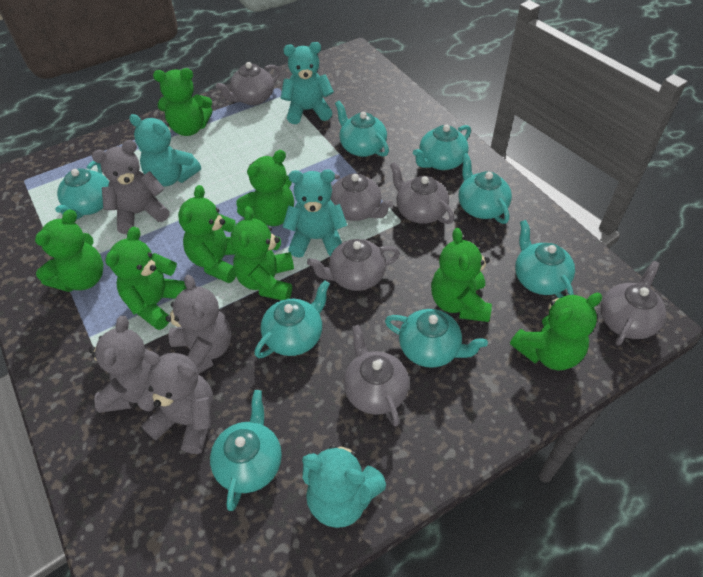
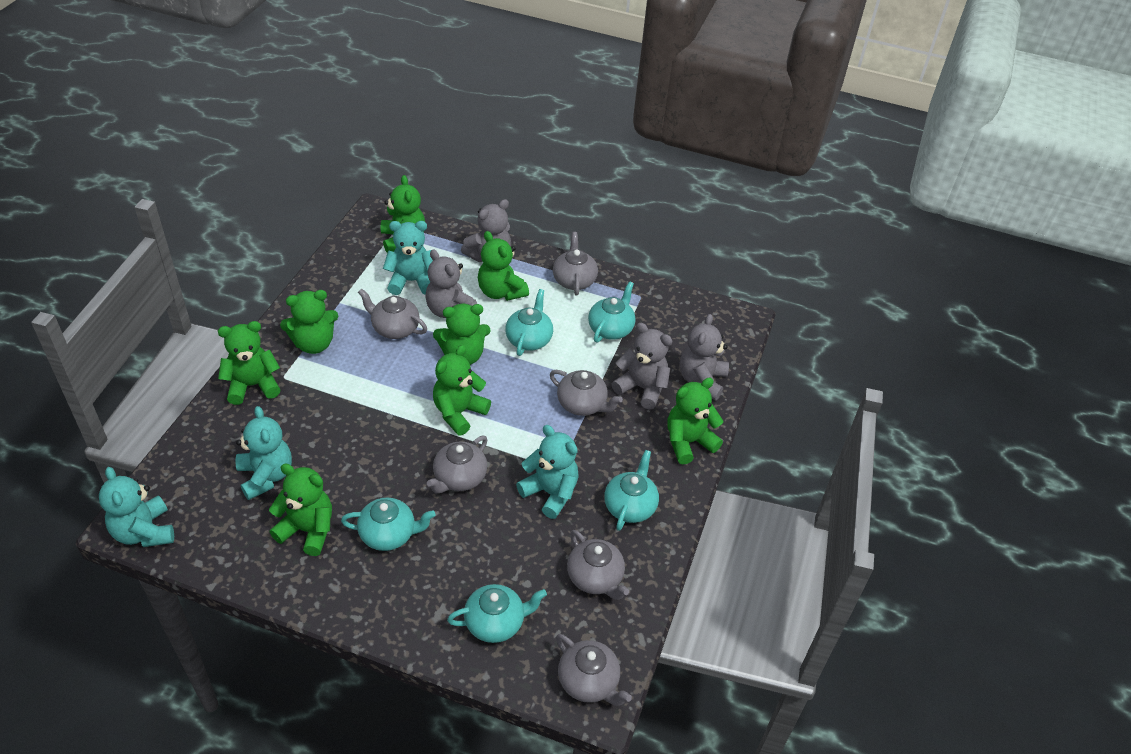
turquoise teapot: [55,161,109,220] [210,390,282,511] [254,280,330,358] [335,101,389,157] [385,309,488,368] [413,125,471,170] [459,153,512,224] [515,220,575,298] = 8 -> [341,498,436,551] [447,584,547,643] [505,289,553,356] [588,281,636,343] [604,450,659,531] = 5

